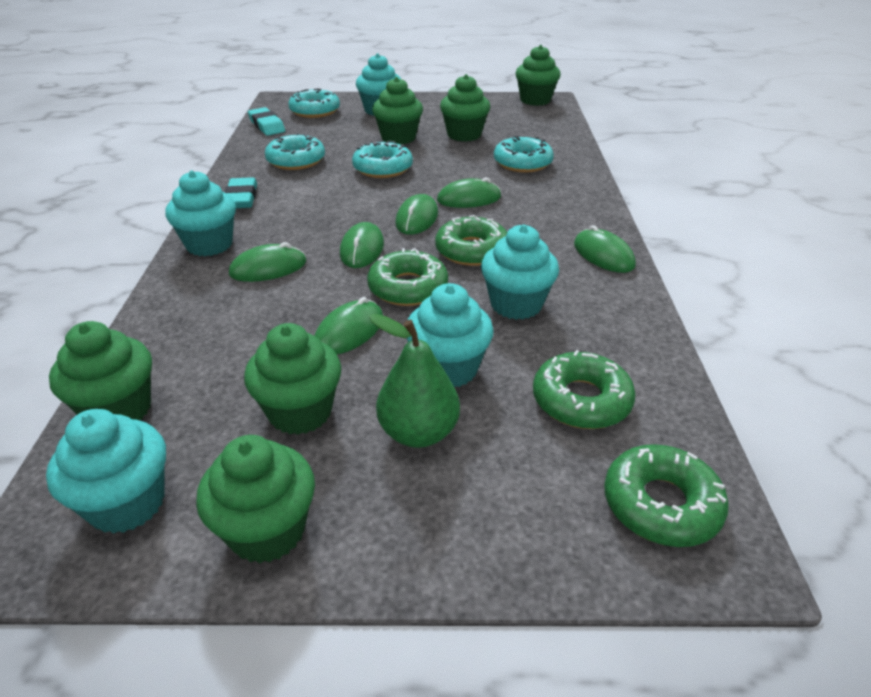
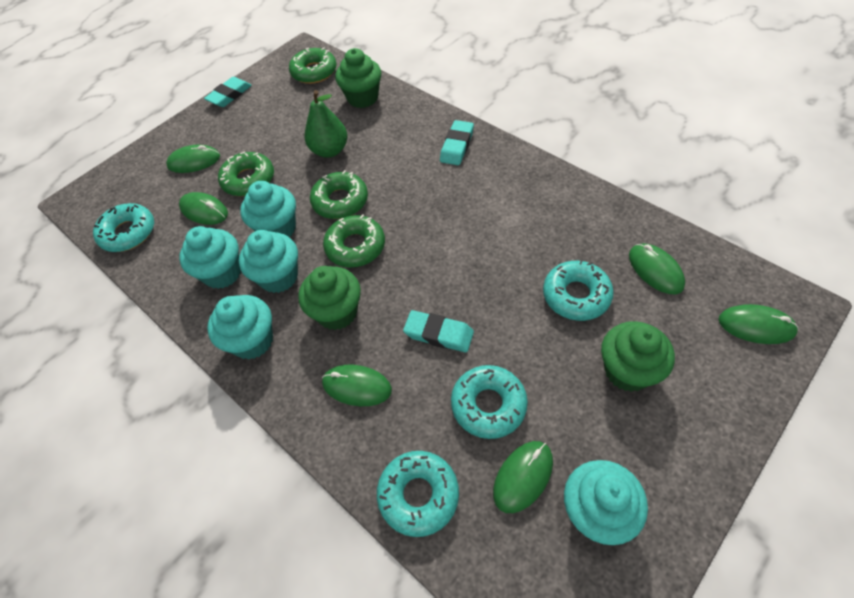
green cupcake: [49,321,152,420] [196,435,315,564] [244,323,341,435] [372,77,423,145] [440,74,490,142] [516,45,561,106] = 6 -> [298,266,361,330] [335,48,381,108] [601,321,675,392] = 3
turquoise eraser: [224,177,257,208] [248,107,285,136] = 2 -> [204,77,252,107] [403,310,474,352] [440,120,474,165] = 3

